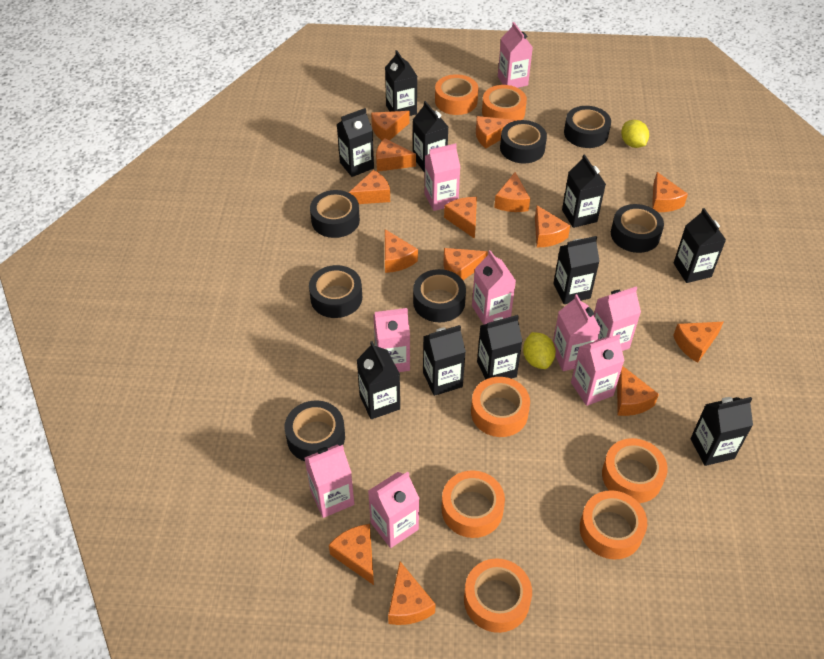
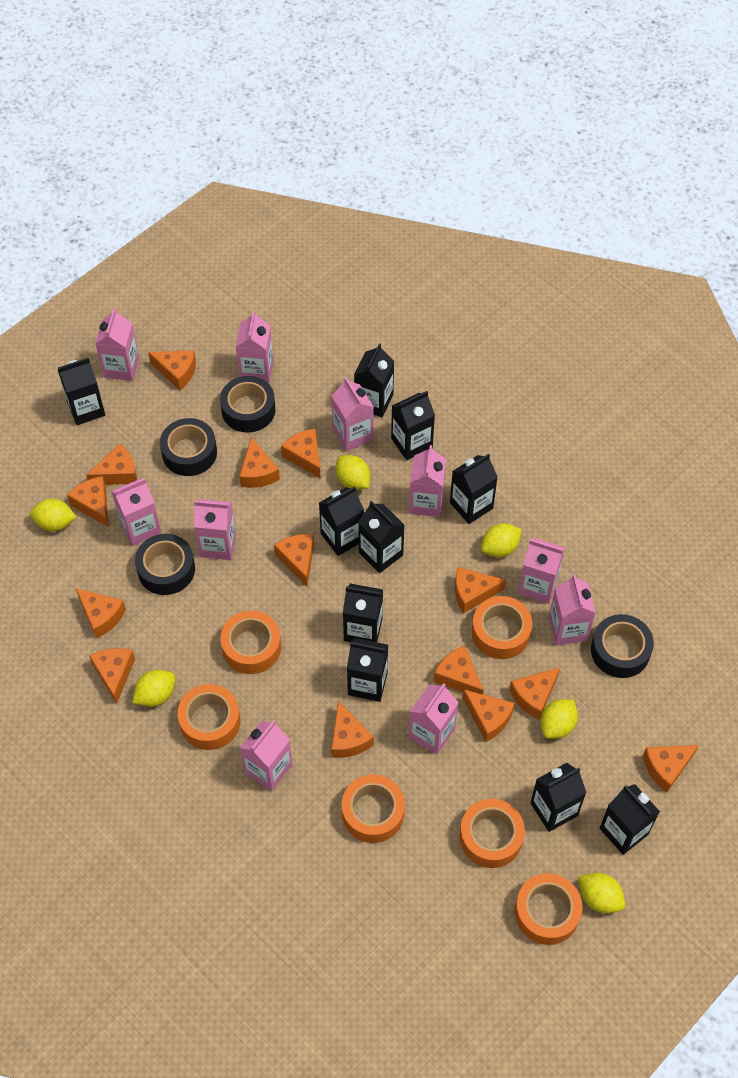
black tape: [284,400,345,461] [309,265,362,318] [310,190,360,238] [413,269,466,322] [500,120,547,164] [564,106,611,148] [611,204,664,253] = 7 -> [135,534,195,595] [160,418,217,476] [220,376,276,433] [591,614,654,678] = 4
orange tape: [435,74,478,115] [442,470,505,538] [464,558,532,633] [471,377,530,437] [482,85,527,121] [580,490,647,559] [602,438,668,503] = 7 -> [177,684,241,750] [220,611,281,674] [342,775,405,843] [460,799,525,868] [472,596,532,659] [515,873,582,945] = 6
pink carton: [305,444,354,518] [368,472,419,548] [373,308,410,372] [425,143,460,211] [472,250,516,325] [498,22,533,88] [553,294,601,371] [571,334,625,406] [594,286,641,351] = 9 -> [95,308,139,381] [111,478,161,546] [194,499,236,560] [236,311,273,383] [240,720,292,791] [332,377,374,451] [409,445,446,517] [409,683,459,754] [518,538,565,604] [549,574,596,645] = 10
yellow lemon: [523,332,556,369] [621,120,649,148] = 2 -> [30,499,76,531] [132,670,175,707] [336,455,370,490] [481,523,522,557] [540,699,578,739] [578,873,625,913] = 6

